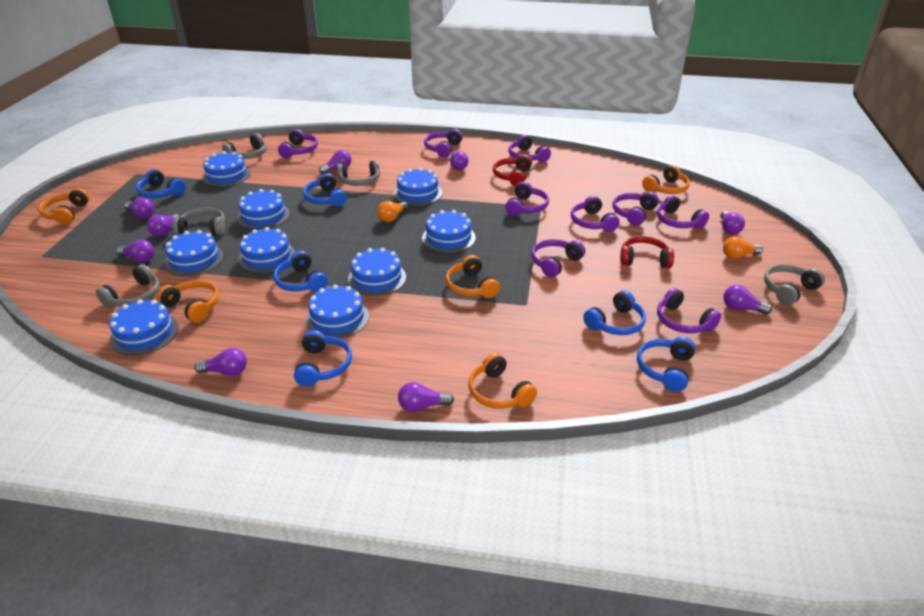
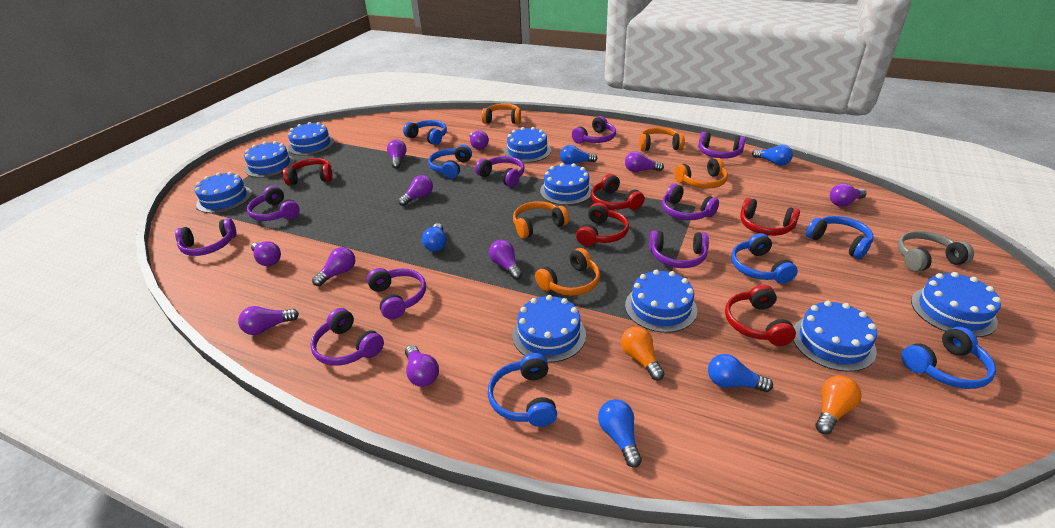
blue light bulb: none = 0 -> [422,223,447,252] [560,145,597,165] [598,399,642,468] [708,354,773,392] [752,145,793,166] = 5
grey headphones: [96,264,160,307] [172,207,225,235] [222,133,267,159] [337,160,380,186] [764,264,825,305] = 5 -> [898,231,974,272] = 1
purple light bulb: [116,240,154,262] [125,197,154,218] [147,213,180,236] [195,348,247,376] [319,150,351,174] [398,382,454,412] [450,151,469,170] [720,211,745,234] [723,285,772,315] = 9 -> [238,306,299,335] [251,241,281,266] [312,247,355,286] [387,139,407,169] [398,175,433,206] [405,345,439,387] [470,130,489,150] [489,240,522,280] [625,151,664,172] [830,183,866,207] = 10
red headphones: [493,154,532,186] [620,236,674,268] = 2 -> [283,158,332,185] [576,203,629,246] [591,174,644,210] [725,285,796,346] [740,198,800,236] = 5

